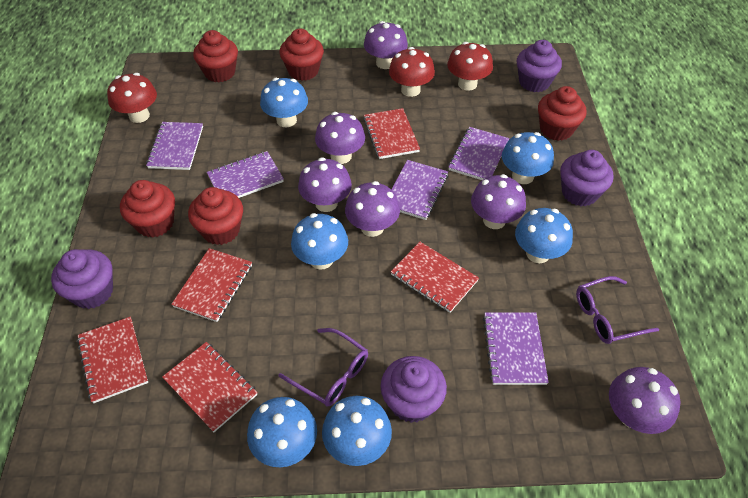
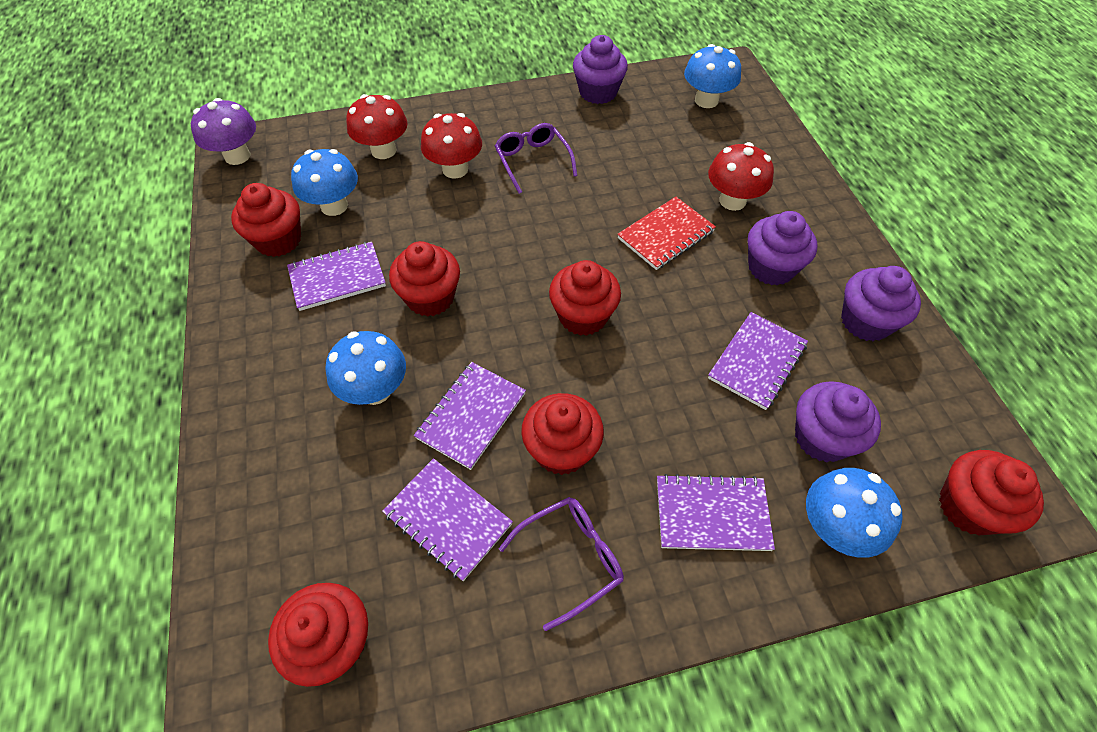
blue mushroom: [247,397,317,467] [260,78,308,128] [291,213,348,270] [322,396,392,466] [502,132,554,184] [515,208,573,263] = 6 -> [291,149,358,216] [325,331,406,405] [684,44,741,108] [806,468,903,558] = 4
purple mushroom: [298,157,352,212] [315,112,365,164] [345,181,400,237] [364,21,408,69] [471,174,526,229] [609,367,681,434] = 6 -> [191,98,256,165] = 1
red cupcake: [120,180,175,238] [188,187,243,245] [193,30,238,82] [280,28,324,81] [538,86,586,141] = 5 -> [231,183,301,257] [268,583,368,687] [389,241,460,317] [521,393,604,475] [549,260,621,336] [939,450,1044,536] = 6
red notebook: [77,317,148,403] [162,342,258,432] [171,248,252,322] [363,108,420,159] [391,242,479,313] = 5 -> [617,197,716,270] = 1

